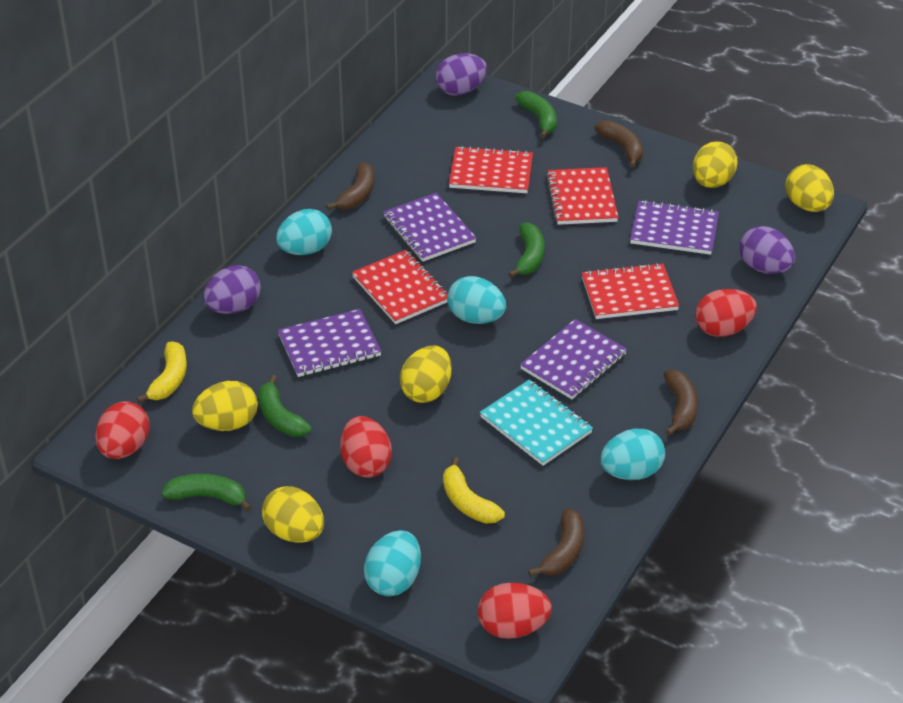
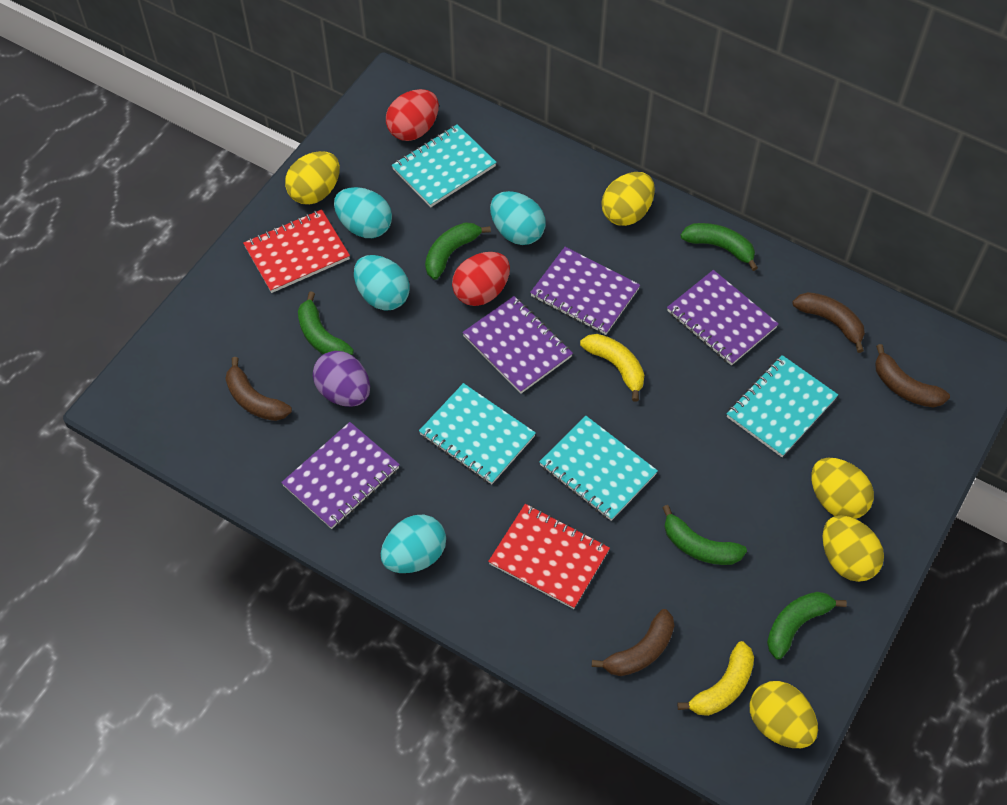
green banana: [161,474,251,511] [258,375,312,437] [508,223,545,278] [515,91,557,138] = 4 -> [298,292,354,355] [425,222,491,280] [662,505,747,565] [680,223,758,271] [767,592,847,659] = 5
purple egg: [203,265,261,314] [436,53,487,96] [739,226,795,274] = 3 -> [313,351,370,407] = 1
red egg: [95,401,150,459] [340,416,392,478] [478,583,552,639] [695,289,757,337] = 4 -> [386,89,439,141] [452,252,510,306] = 2
red notebook: [352,250,448,324] [449,146,533,193] [546,167,619,225] [582,263,679,319] = 4 -> [243,209,350,293] [488,504,610,609] = 2
turquoise notebook: [480,380,593,466] = 1 -> [392,124,497,207] [419,383,536,484] [539,416,658,521] [727,355,838,457] = 4

